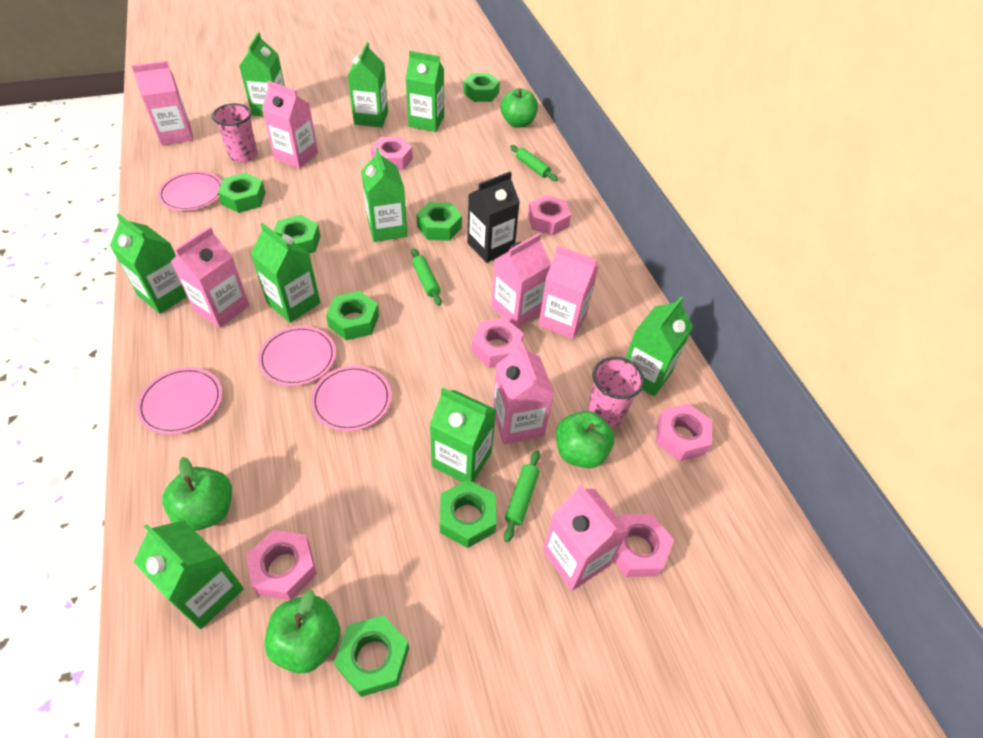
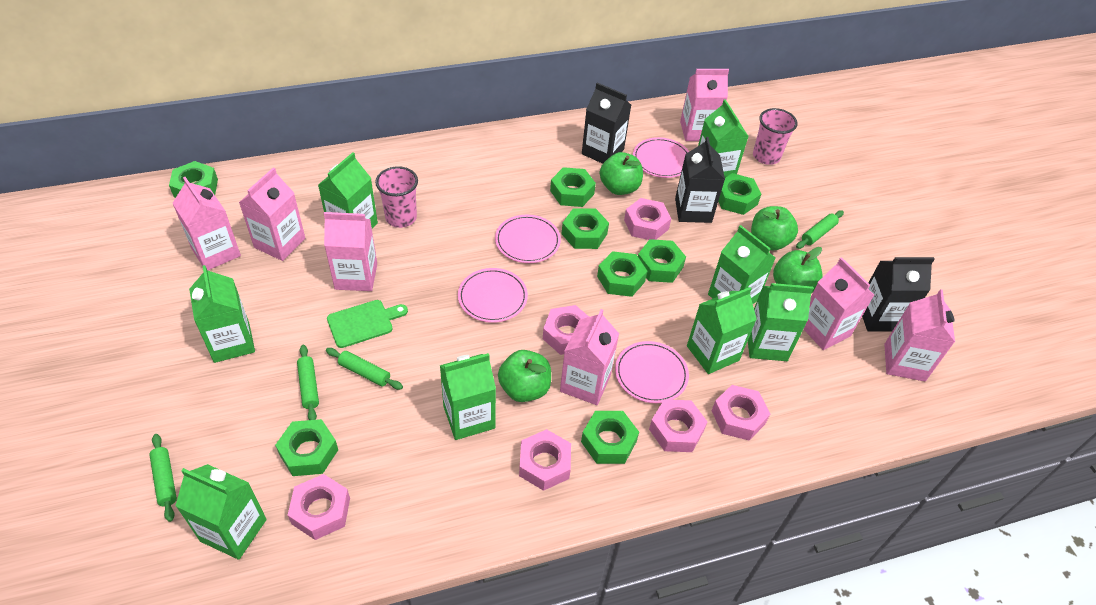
black carton: [467,172,520,263] = 1 -> [582,83,631,164] [675,137,725,223] [862,257,935,332] = 3
green carton: [110,213,187,314] [134,520,244,629] [239,32,285,117] [251,223,320,323] [348,42,388,128] [361,148,407,242] [405,51,444,132] [430,387,496,482] [626,296,693,396] = 9 -> [176,464,267,560] [189,265,255,363] [318,152,378,228] [440,353,496,440] [687,287,757,374] [698,99,749,177] [708,225,776,304] [748,283,814,361] = 8
green cutting board: none = 0 -> [327,300,408,348] = 1
green nut: [218,173,266,213] [274,215,321,254] [326,291,379,340] [334,615,409,697] [416,202,462,241] [440,480,496,548] [463,73,500,102] = 7 -> [169,161,218,198] [275,419,338,476] [550,167,596,207] [562,208,609,249] [581,411,639,464] [597,251,647,297] [638,239,686,283] [718,173,761,215] = 8
green rolling pin: [411,248,442,306] [504,450,540,542] [510,145,558,181] = 3 -> [149,434,177,522] [297,345,319,420] [326,348,403,390] [796,211,844,249] = 4

